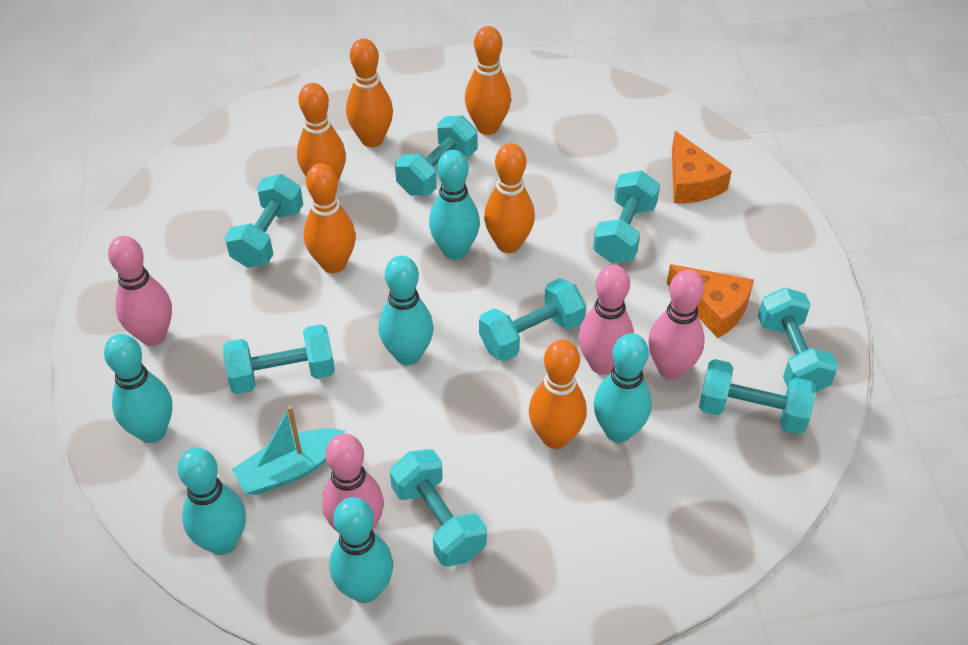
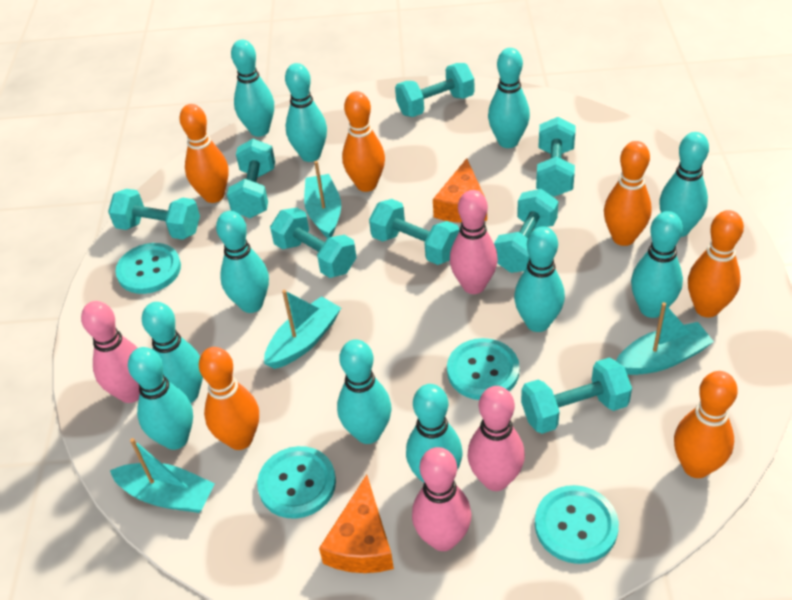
turquoise boat: [232,405,345,495] = 1 -> [110,438,215,513] [264,290,341,369] [304,161,341,238] [616,302,714,375] = 4
turquoise bowling pin: [104,334,172,443] [177,448,246,555] [330,497,393,603] [379,255,433,365] [429,150,480,260] [594,333,652,443] = 6 -> [128,347,193,450] [142,302,203,403] [216,211,269,313] [231,40,274,137] [285,63,327,162] [337,339,391,444] [406,384,462,483] [488,48,530,148] [514,226,565,332] [631,211,683,318] [659,132,709,237] = 11
turquoise button: none = 0 -> [115,243,181,294] [257,446,336,519] [447,338,520,400] [535,485,619,564] = 4

